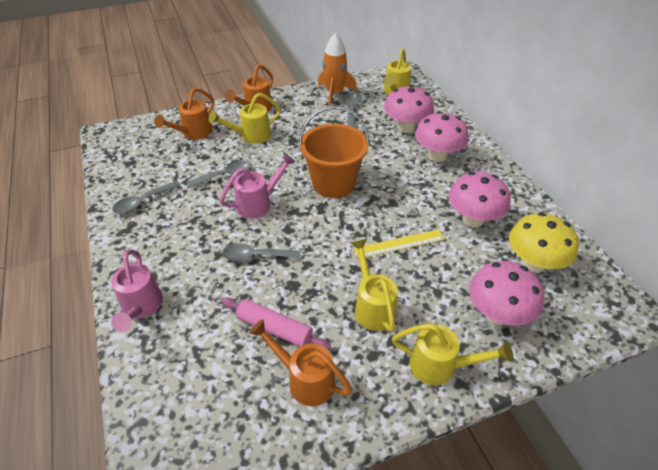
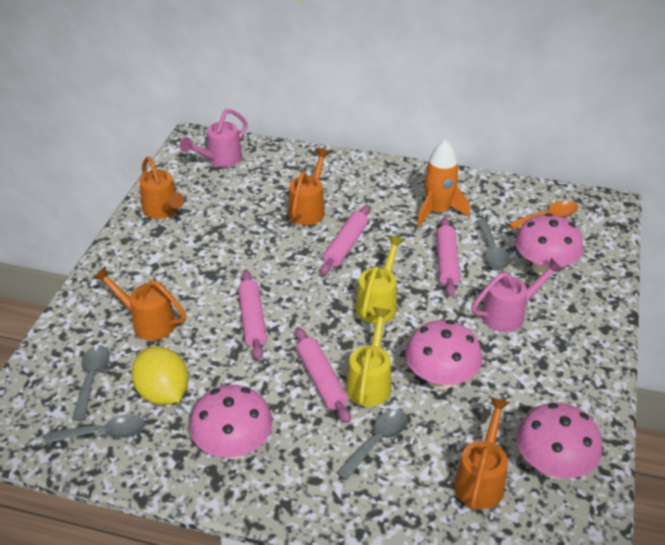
orange bucket: [299,106,370,198] = 1 -> none = 0
orange spoon: none = 0 -> [508,201,578,229] = 1
orange watering can: [154,88,214,140] [225,64,273,112] [249,319,353,406] = 3 -> [92,266,187,340] [139,157,184,219] [288,148,330,225] [454,397,510,511] = 4
pink rolling pin: [221,297,331,350] = 1 -> [238,270,267,360] [295,327,351,423] [320,205,370,275] [436,217,460,297] = 4
yellow lemon: none = 0 -> [131,346,189,405] = 1
yellow mushroom: [509,212,579,273] = 1 -> none = 0
yellow ruler: [354,229,445,259] = 1 -> none = 0
yellow watering can: [209,93,281,144] [351,239,398,332] [384,48,411,95] [392,323,513,386] = 4 -> [346,307,392,407] [356,235,404,324] = 2

